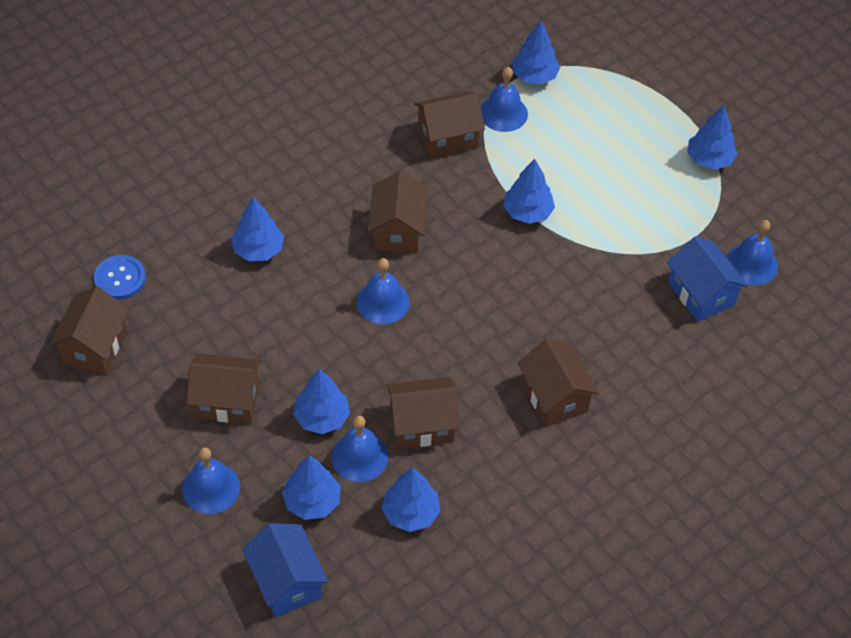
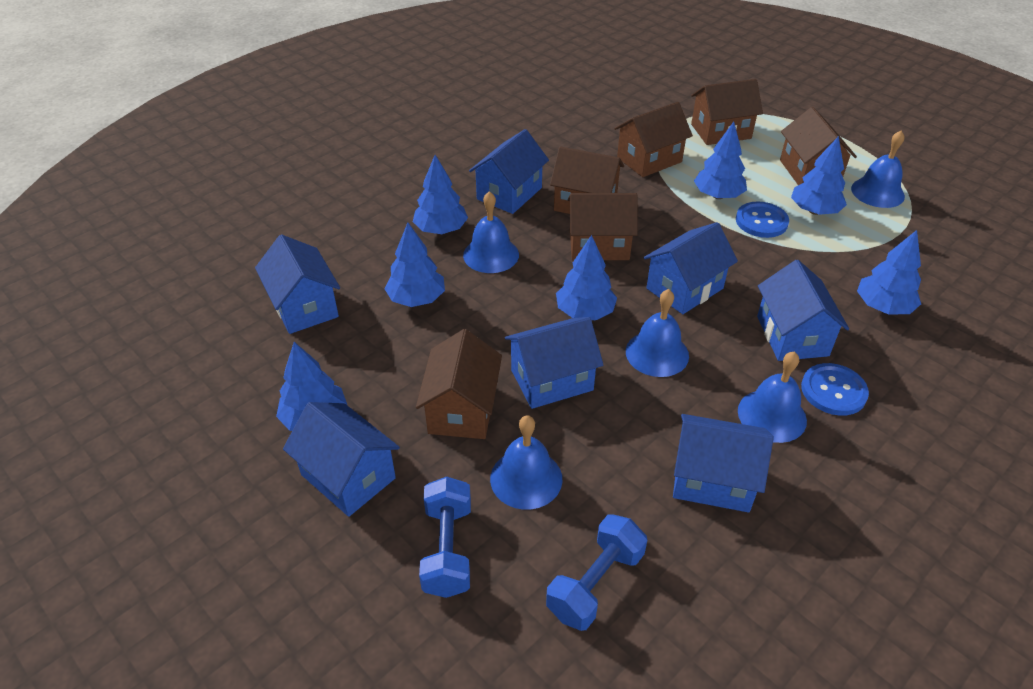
blue button: [94,255,146,300] = 1 -> [736,202,789,238] [801,363,869,416] = 2
blue dumbbell: none = 0 -> [419,477,471,598] [546,514,647,631] = 2
blue house: [242,523,328,618] [667,236,748,322] = 2 -> [255,235,340,334] [283,402,400,517] [469,129,549,214] [505,317,603,409] [644,222,738,314] [673,414,774,512] [757,260,849,361] = 7

